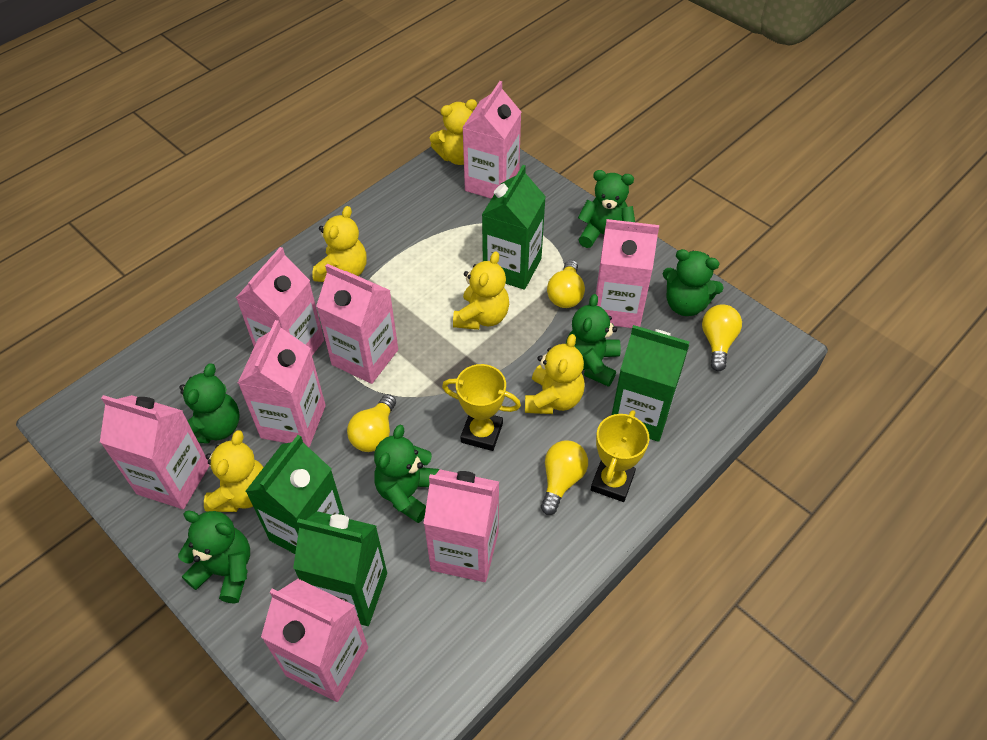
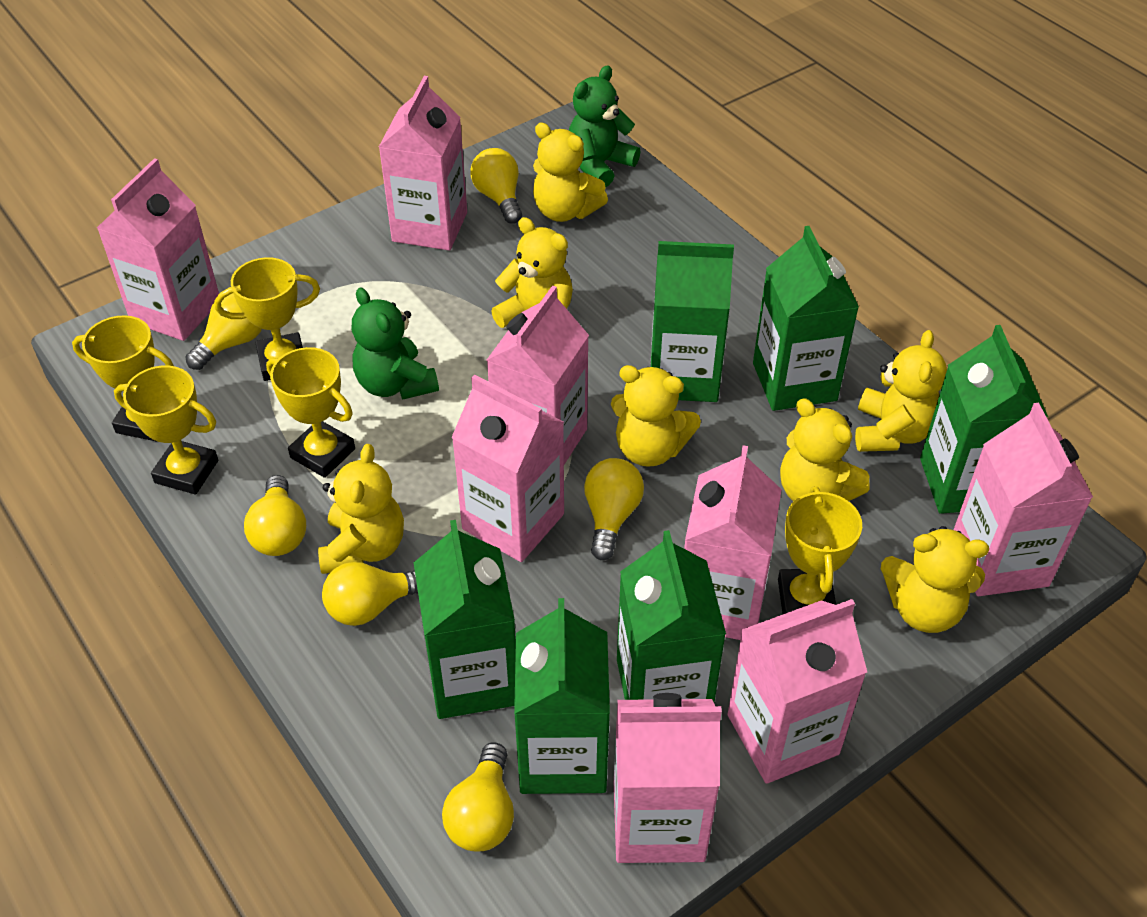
green carton: [245,435,345,554] [293,511,387,626] [482,165,546,290] [612,325,689,442] = 4 -> [414,520,516,719] [514,598,610,794] [617,530,726,702] [650,241,734,402] [753,226,859,411] [920,325,1048,514] = 6
green teddy bear: [178,510,250,604] [179,363,240,444] [374,425,440,523] [566,294,621,387] [578,170,635,248] [663,249,724,316] = 6 -> [352,287,439,399] [569,66,641,187] = 2
yellow light bulb: [347,394,396,452] [541,440,588,515] [547,260,585,308] [702,305,742,371] = 4 -> [185,293,262,370] [244,475,306,556] [322,562,418,626] [442,742,514,852] [470,148,522,224] [584,458,644,560] = 6
yellow teddy bear: [204,430,264,512] [312,206,367,282] [430,99,477,165] [453,251,509,330] [525,334,585,414] = 5 -> [318,444,404,574] [491,217,573,328] [533,122,608,222] [611,365,701,467] [780,398,870,502] [855,330,947,452] [881,526,989,633] = 7
yellow trophy: [442,364,521,451] [591,410,649,502] = 2 -> [72,315,174,441] [114,366,218,494] [214,257,320,381] [266,347,355,478] [778,486,862,614] = 5

